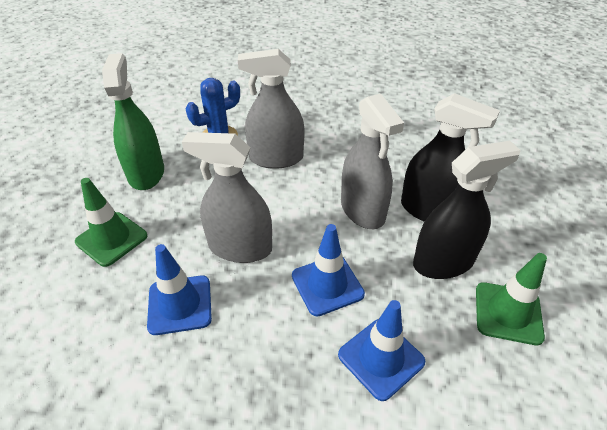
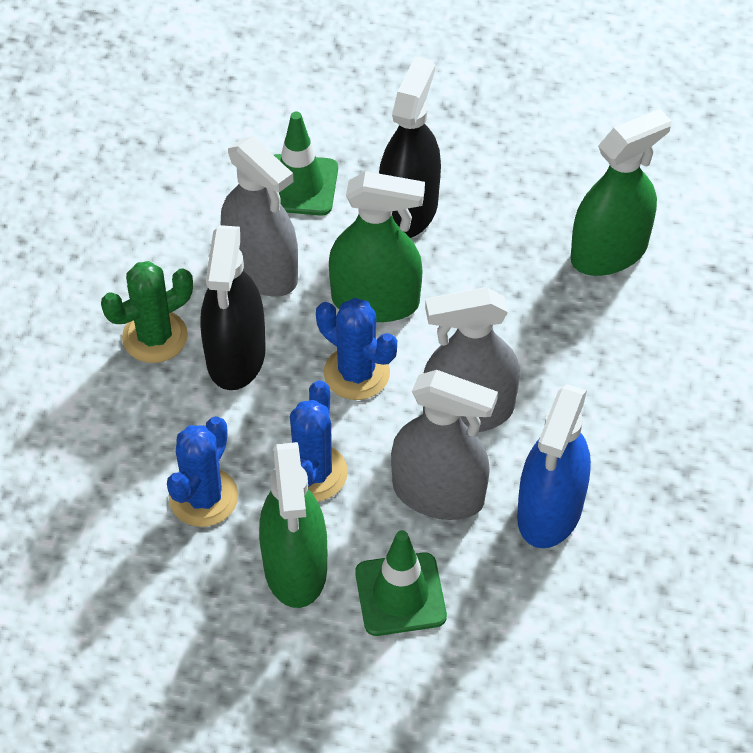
blue cactus: [186,78,240,136] = 1 -> [167,416,238,527] [290,380,348,502] [316,298,397,400] = 3
blue spray bottle: none = 0 -> [517,384,591,548] = 1
blue traffic cone: [147,244,212,335] [292,224,365,317] [338,300,425,401] = 3 -> none = 0
green cactus: none = 0 -> [101,261,193,363] = 1
green spray bottle: [102,53,164,190] = 1 -> [259,442,327,608] [329,171,425,322] [570,109,672,276] = 3

